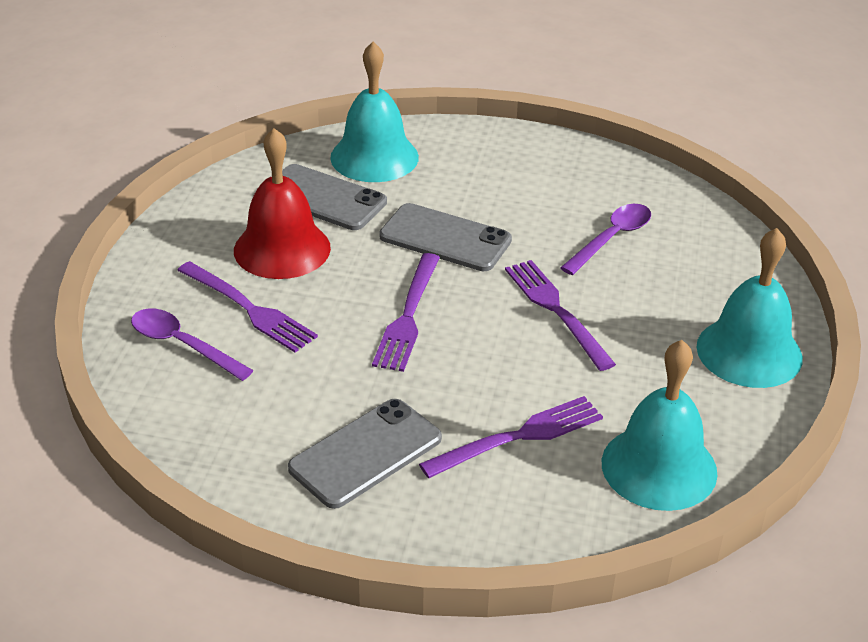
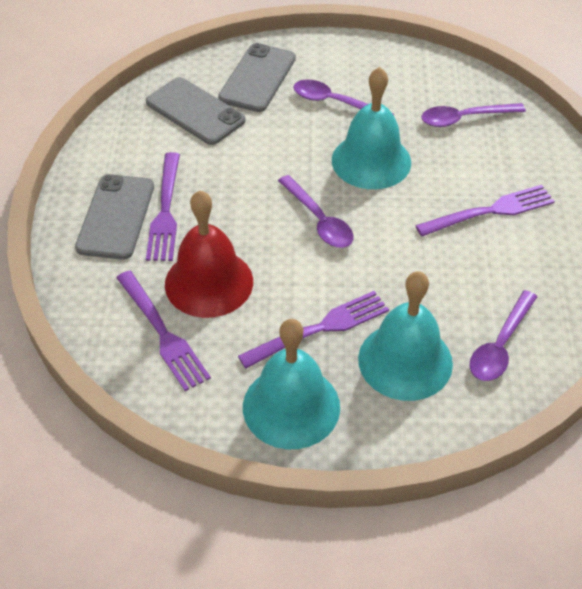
purple spoon: [131,309,254,381] [560,204,651,275] = 2 -> [278,175,354,248] [293,79,394,116] [421,103,526,127] [470,290,537,381] = 4

